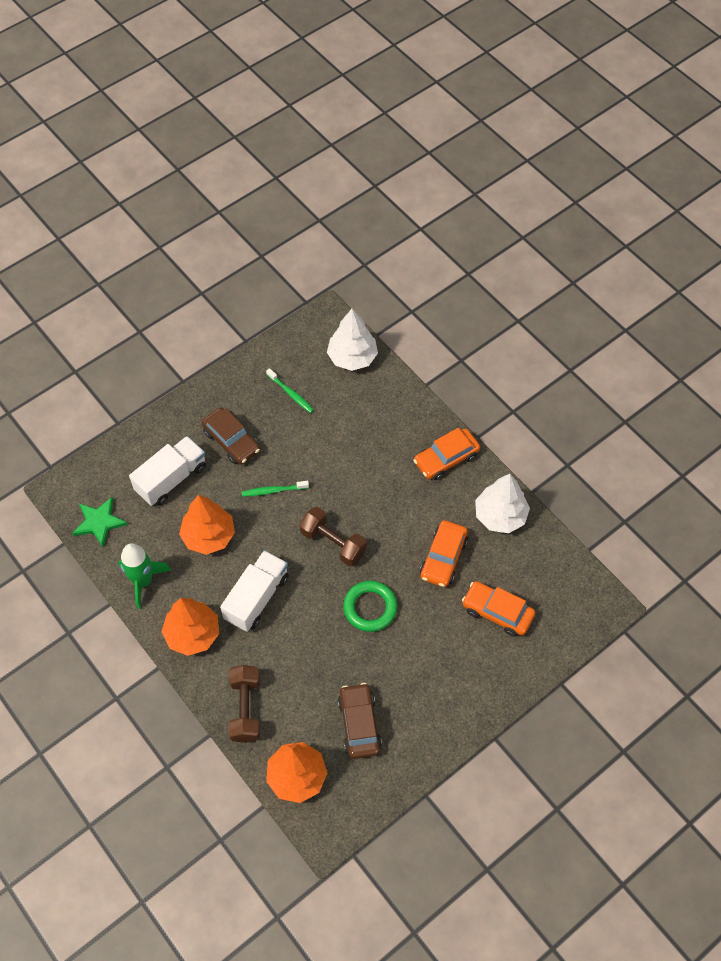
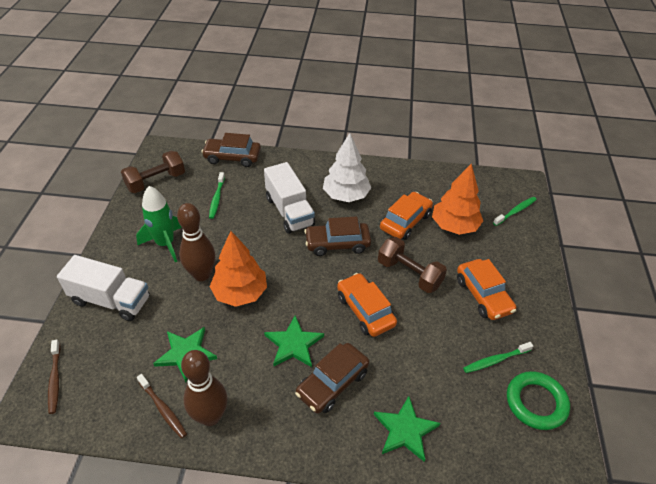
brown bowling pin: none = 0 -> [177,203,215,281] [181,350,228,426] = 2
brown car: [201,407,260,465] [338,683,382,759] = 2 -> [201,133,261,167] [295,343,369,414] [304,216,371,256] = 3
brown toothbrush: none = 0 -> [48,340,60,414] [137,374,187,438] = 2
green star: [72,497,128,547] = 1 -> [153,327,217,382] [264,315,324,367] [374,396,440,462] = 3
green toothbrush: [242,481,309,496] [266,368,314,413] = 2 -> [209,172,225,219] [463,342,533,373] [493,197,537,226] = 3
orange tree: [161,598,219,656] [179,495,235,555] [266,742,327,803] = 3 -> [210,231,267,307] [432,163,483,235] = 2
white tree: [327,309,378,371] [475,474,530,533] = 2 -> [323,133,371,202] = 1

